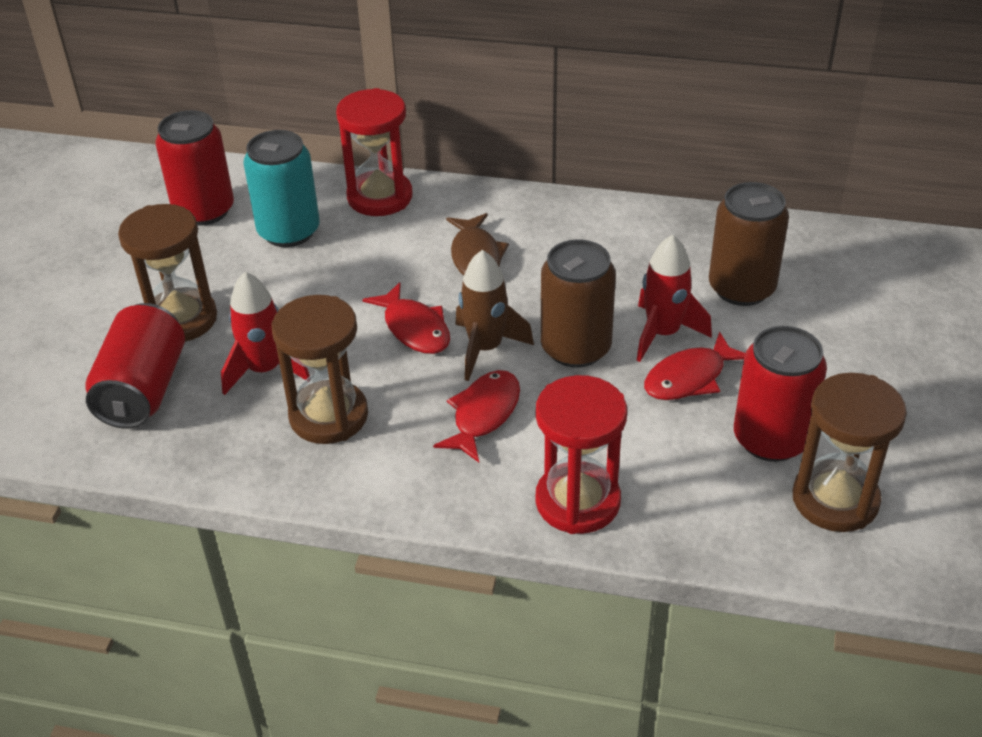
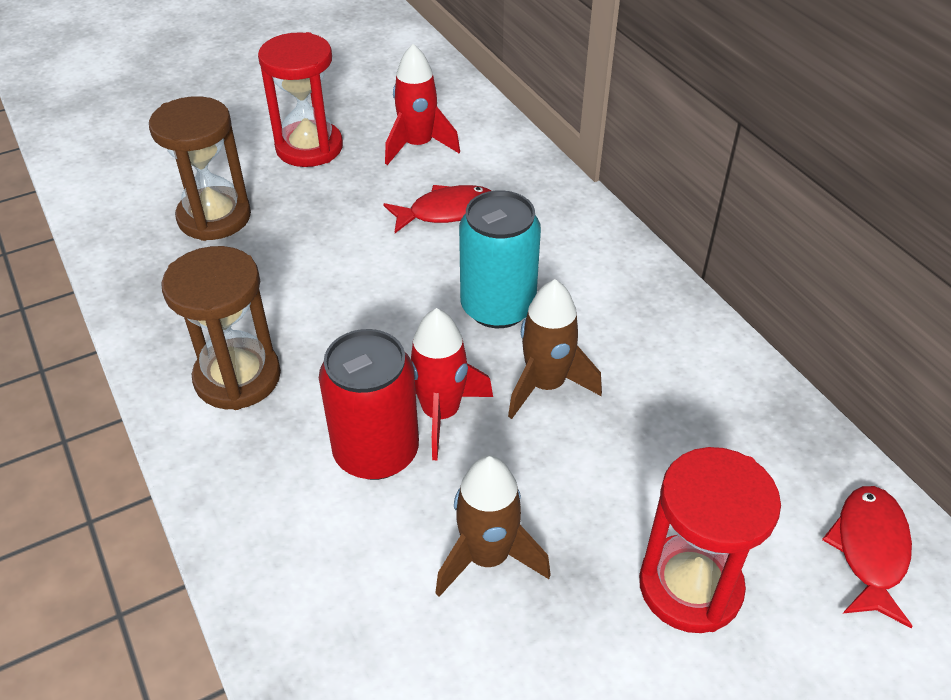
brown can: [541,239,616,368] [709,182,789,306] = 2 -> none = 0
brown fish: [446,213,509,275] = 1 -> none = 0
brown hourglass: [118,204,217,342] [272,295,368,444] [793,373,907,532] = 3 -> [149,96,251,241] [161,246,281,410] = 2
brown rocket: [455,250,534,381] = 1 -> [435,455,551,597] [508,279,602,419] = 2
red can: [85,303,185,429] [156,110,234,226] [734,326,827,462] = 3 -> [319,329,419,480] = 1
red fish: [362,282,450,354] [433,370,520,462] [644,332,745,400] = 3 -> [383,185,491,233] [822,486,913,628] = 2

